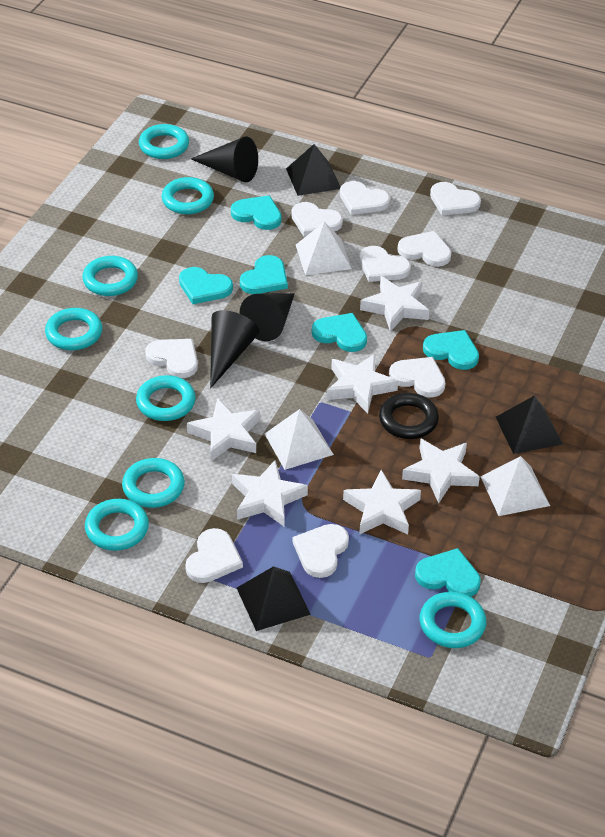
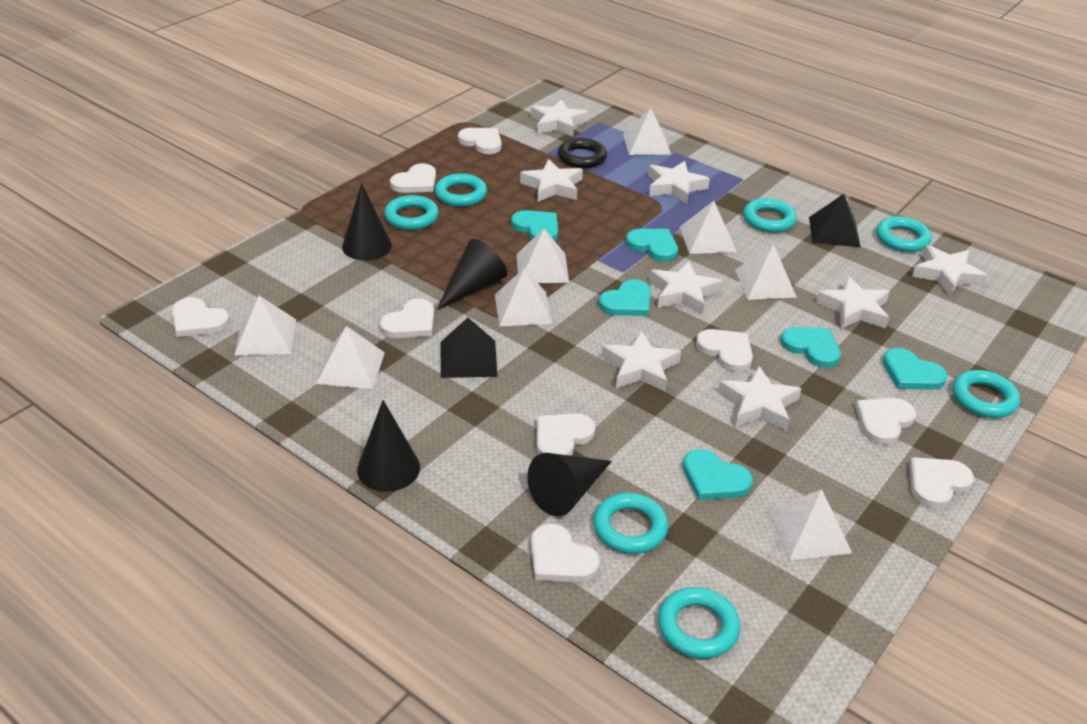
black cone: [191,136,258,182] [210,310,260,389] [239,293,295,341] = 3 -> [342,183,392,261] [357,400,420,492] [437,239,507,310] [527,453,612,516] = 4
black pyramid: [237,566,311,631] [286,144,341,196] [496,395,563,454] = 3 -> [441,318,498,378] [809,194,861,247] = 2
turquoise ring: [45,308,102,350] [82,256,138,296] [85,499,149,551] [122,458,185,508] [136,375,196,421] [139,124,189,159] [162,177,214,214] [420,591,486,648] = 8 -> [384,195,439,230] [435,173,487,207] [593,493,668,554] [658,587,740,659] [743,198,797,233] [876,216,932,252] [952,370,1020,418] = 7
white pyramid: [265,409,334,470] [296,222,352,275] [481,456,550,516] = 3 -> [234,296,296,355] [316,326,385,389] [495,268,552,326] [516,229,569,283] [623,108,671,155] [680,201,736,254] [735,244,797,300] [768,489,852,560] = 8
white star: [187,398,260,461] [232,460,308,527] [326,354,398,414] [343,470,421,535] [360,276,429,332] [402,438,480,503] = 6 -> [520,159,583,202] [531,99,588,137] [602,331,681,392] [648,161,710,204] [649,261,722,315] [718,366,802,431] [816,276,890,329] [912,245,988,296] = 8

